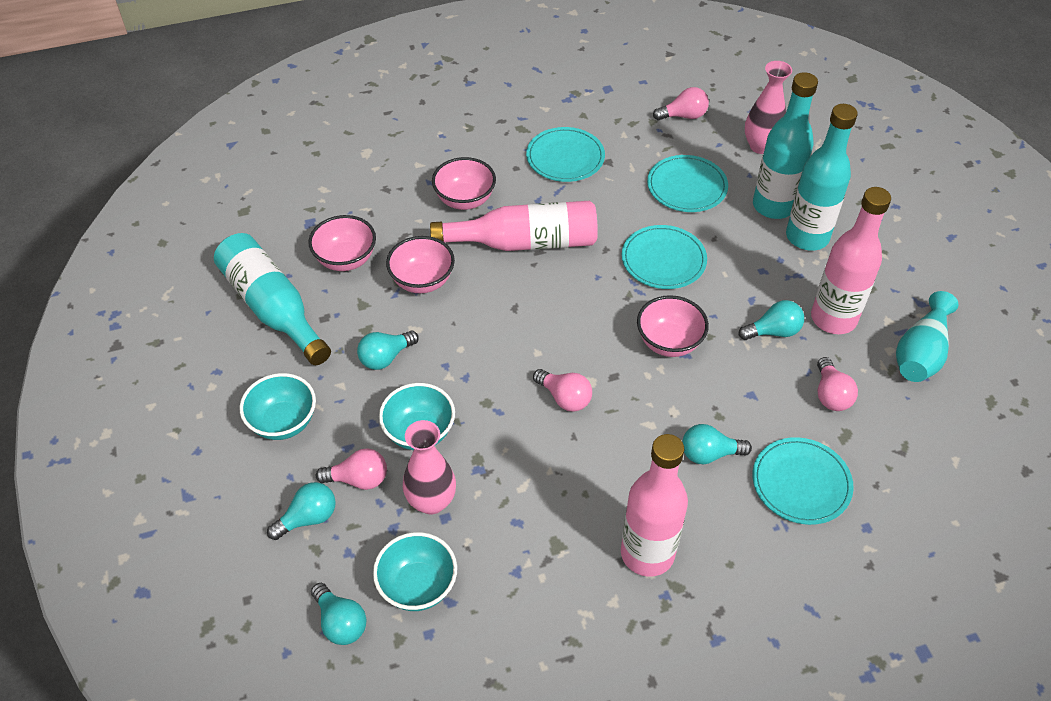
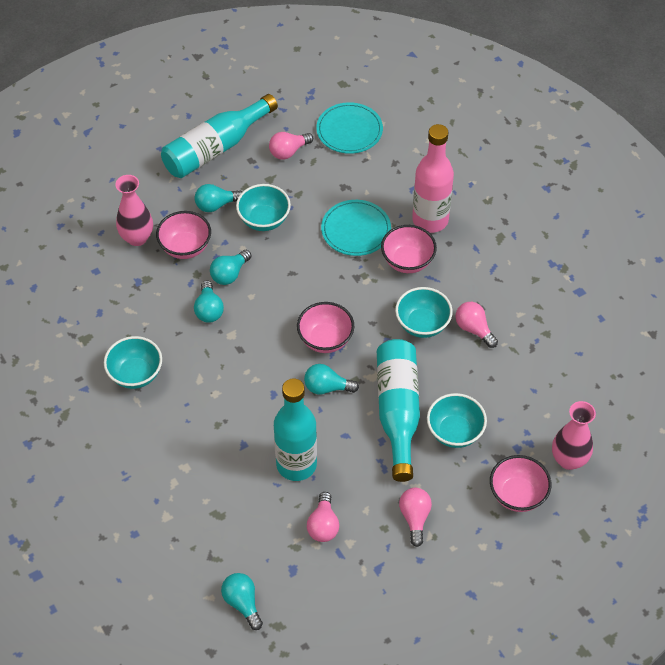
pink bottle: [430,201,598,251] [621,434,688,577] [811,187,891,334] = 3 -> [412,124,454,233] = 1
turquoise bowl: [240,373,316,440] [373,532,457,611] [379,383,455,450] = 3 -> [104,336,162,389] [236,184,291,231] [395,287,453,338] [427,393,487,448] = 4
turquoise plate: [526,127,605,182] [622,225,707,289] [647,155,728,212] [752,437,854,525] = 4 -> [316,102,383,154] [321,200,391,256] = 2
turquoise vase: [896,291,959,382] = 1 -> none = 0

